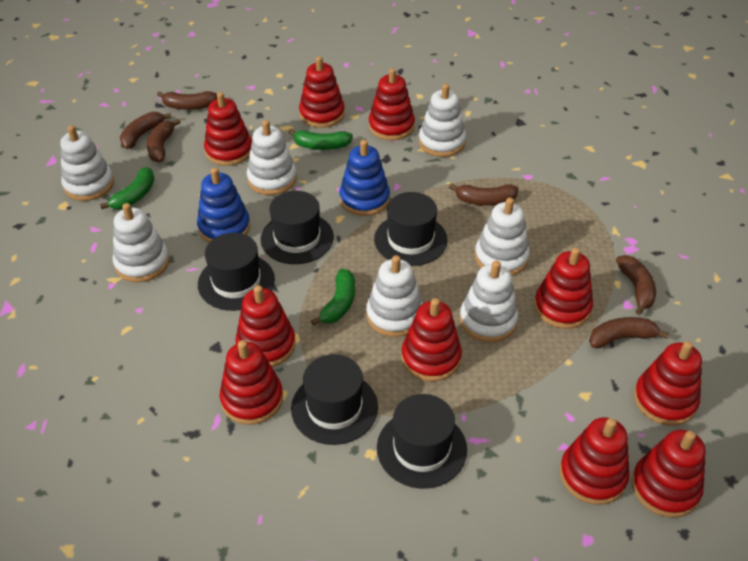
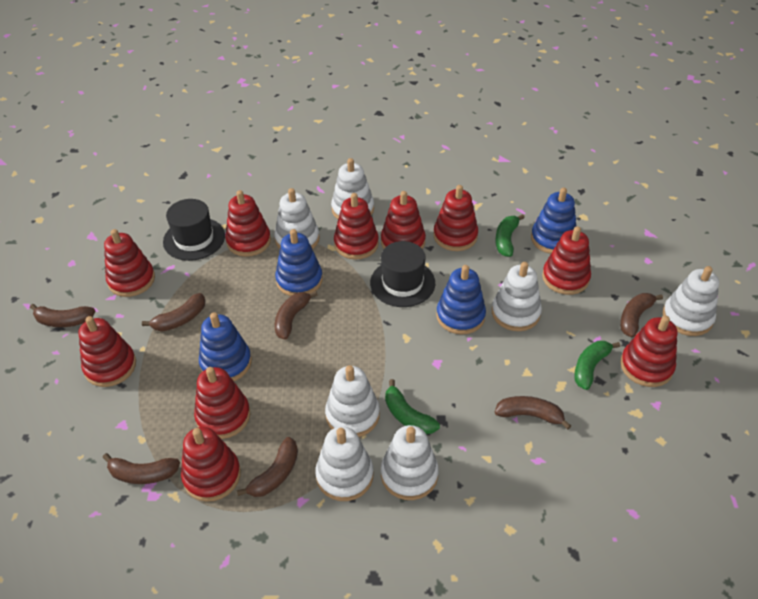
black hat: [198,233,275,311] [260,191,334,264] [291,354,378,445] [374,192,448,266] [377,394,467,489] = 5 -> [163,199,225,261] [370,241,435,307] = 2
blue stacking toy: [197,167,250,243] [339,140,390,216] = 2 -> [199,312,252,381] [275,229,323,296] [436,265,486,335] [531,188,577,254] = 4
brown banana: [120,112,172,149] [147,119,181,162] [157,91,217,110] [449,183,519,206] [589,317,669,348] [616,255,656,315] = 6 -> [30,304,95,327] [103,453,180,484] [142,293,205,332] [237,437,298,497] [275,291,318,340] [495,396,571,430] [620,293,663,337] = 7

